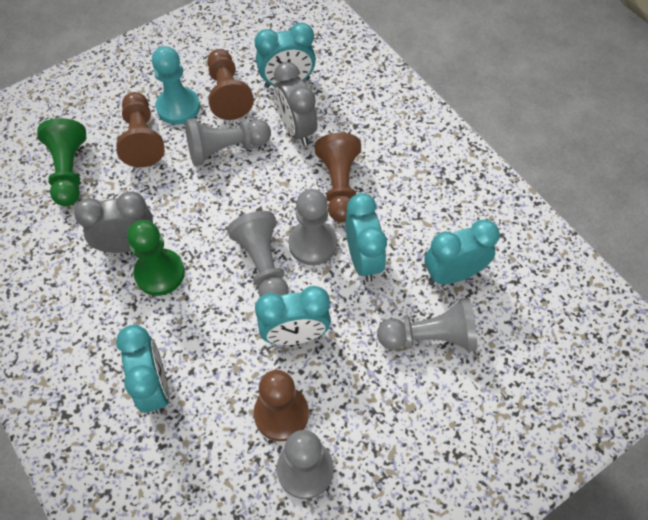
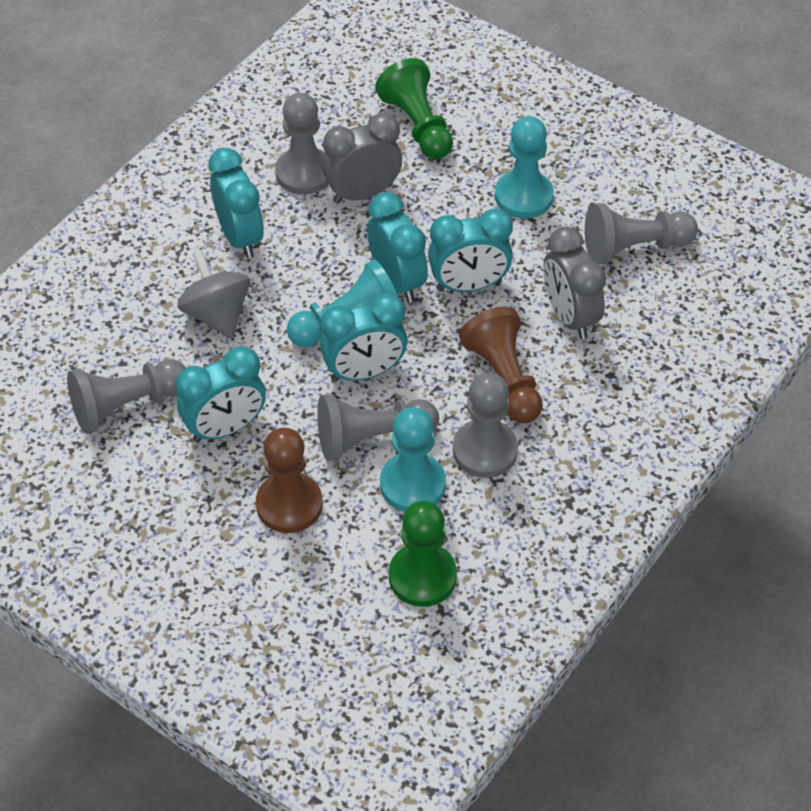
brown pawn: [116,92,165,167] [207,49,254,120] [254,370,309,441] [315,133,361,222] = 4 -> [256,428,323,533] [459,307,543,423] = 2
grey spinning top: none = 0 -> [177,249,250,338] = 1
turquoise pawn: [152,46,200,125] = 1 -> [287,259,398,348] [380,407,446,512] [495,116,554,219] = 3

